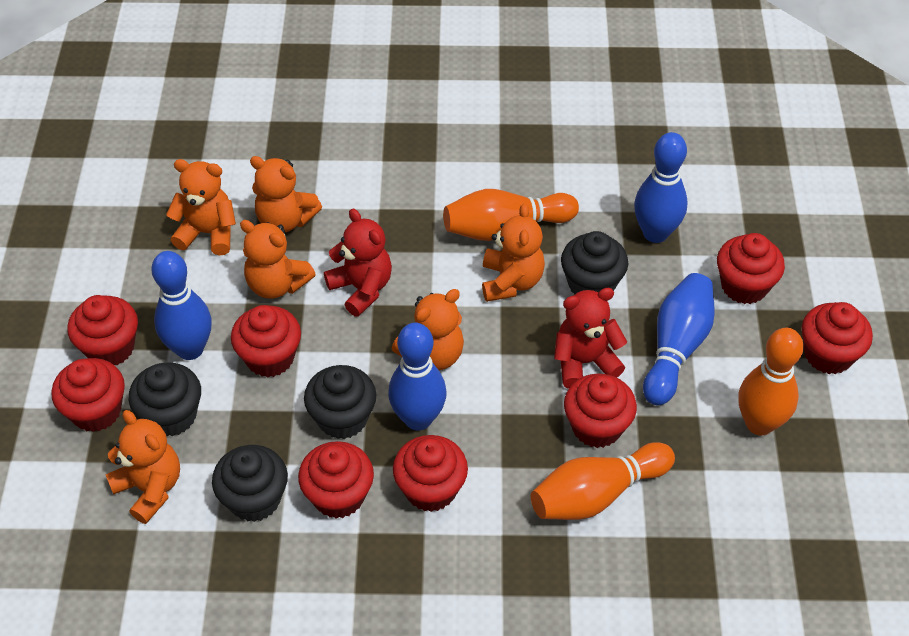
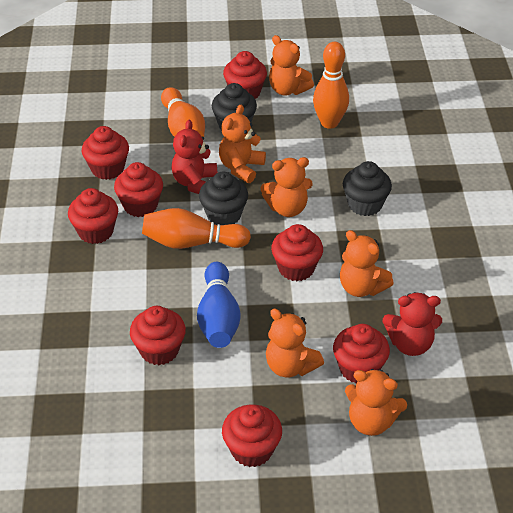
black cupcake: [129,362,201,437] [212,445,288,522] [304,365,377,439] [561,231,628,295] = 4 -> [199,172,248,225] [212,83,257,131] [343,161,392,216] = 3
blue bowling pin: [152,251,212,360] [388,323,447,430] [634,132,687,243] [643,273,715,405] = 4 -> [197,262,241,348] = 1

